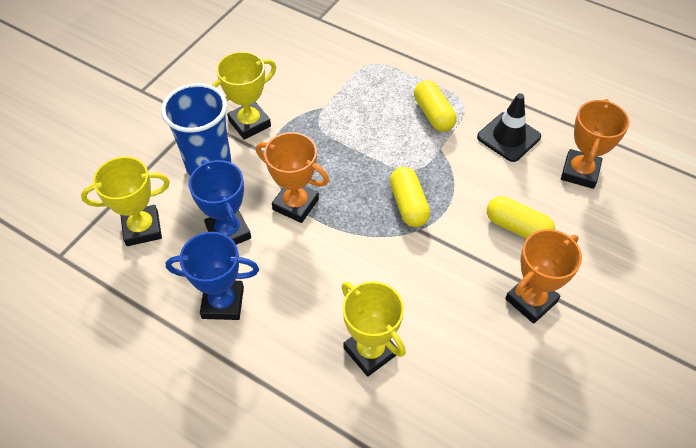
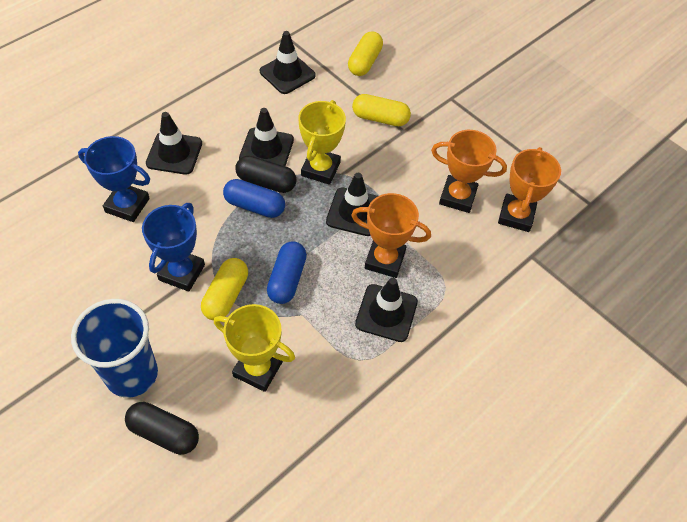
black capsule: none = 0 -> [125,402,199,455] [235,156,297,193] = 2
black traffic cone: [477,93,541,162] = 1 -> [146,112,202,175] [239,108,294,166] [260,31,316,94] [326,173,378,236] [355,278,418,342] = 5
blue capsule: none = 0 -> [223,179,285,218] [267,241,307,304] = 2
yellow trophy: [81,157,170,246] [211,51,276,140] [341,281,406,377] = 3 -> [214,304,295,392] [298,100,346,185] = 2

